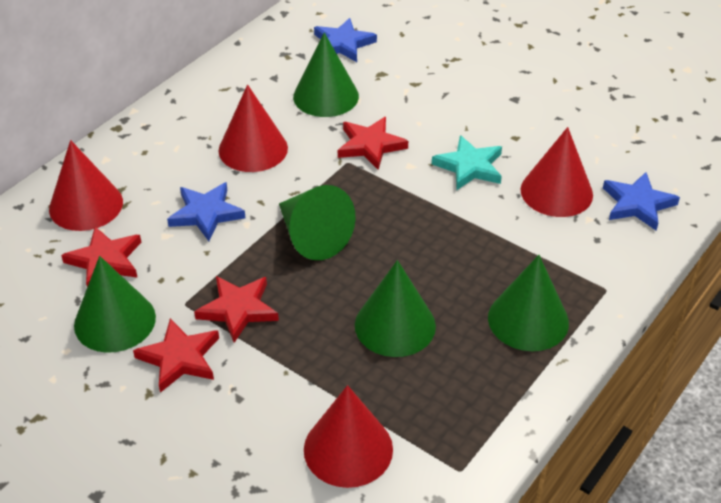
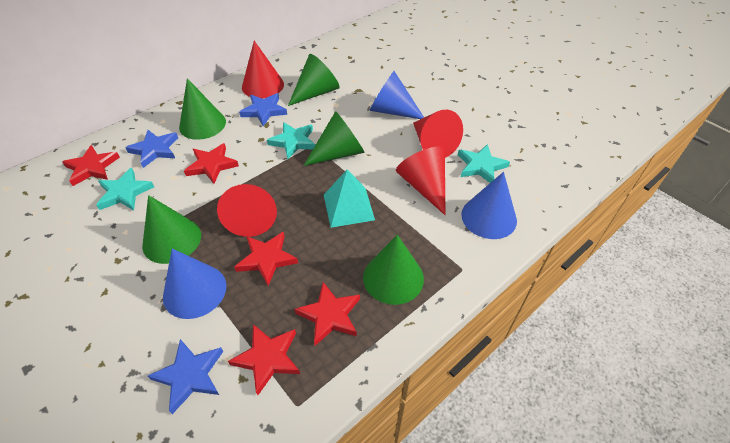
blue cone: none = 0 -> [163,249,226,319] [369,71,424,119] [461,172,517,239] = 3
red star: [61,227,142,287] [133,318,219,393] [194,276,279,343] [338,117,408,170] = 4 -> [62,145,120,186] [184,143,239,184] [228,324,300,395] [234,232,298,286] [294,282,360,346] = 5
turquoise pyramid: none = 0 -> [324,169,375,228] = 1
turquoise star: [432,135,502,190] = 1 -> [96,168,154,210] [267,122,316,159] [458,144,510,183] = 3

